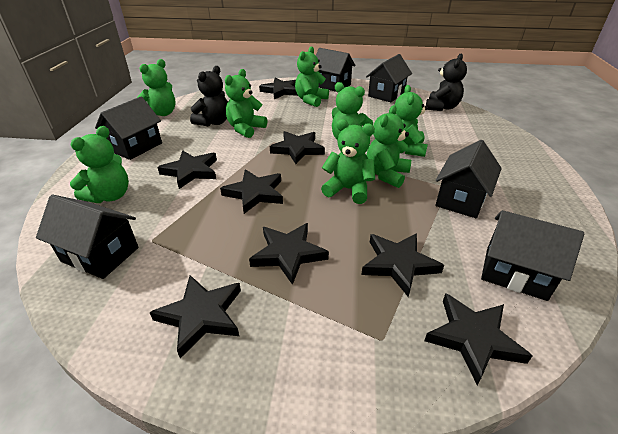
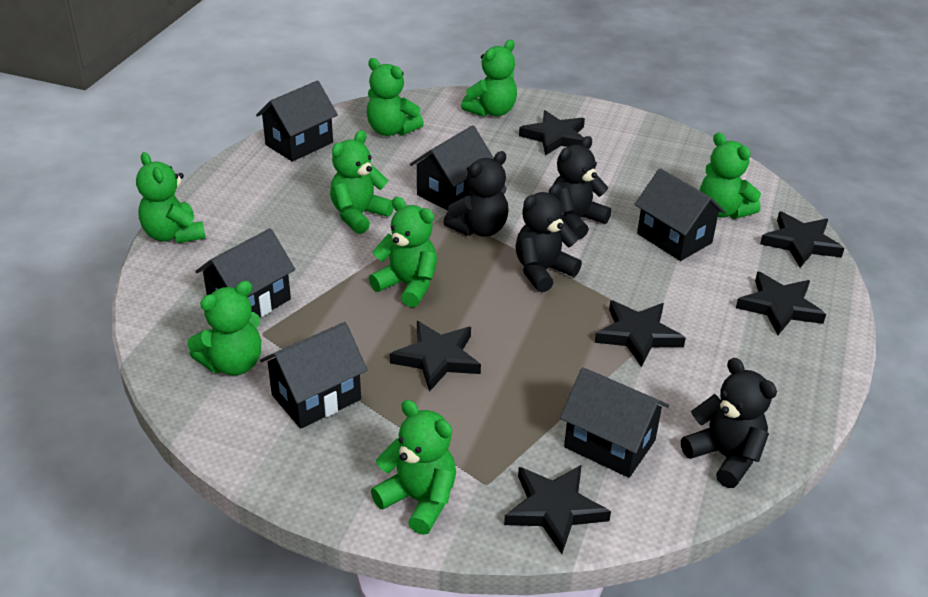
black star: [149,275,241,358] [157,150,217,189] [220,169,283,214] [249,223,329,285] [259,78,298,100] [270,131,325,164] [361,233,444,297] [424,293,532,385] = 8 -> [390,321,481,392] [504,465,611,554] [519,110,585,156] [595,300,686,367] [736,271,826,335] [760,211,844,268] = 6
black teddy bear: [190,66,228,127] [426,54,467,111] = 2 -> [444,151,509,237] [516,184,582,292] [553,136,612,239] [681,358,777,488] = 4

